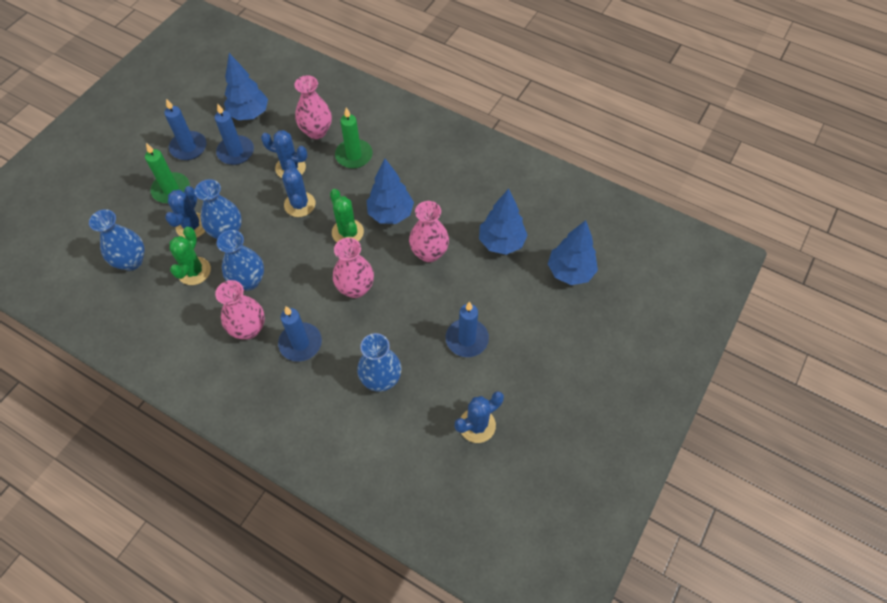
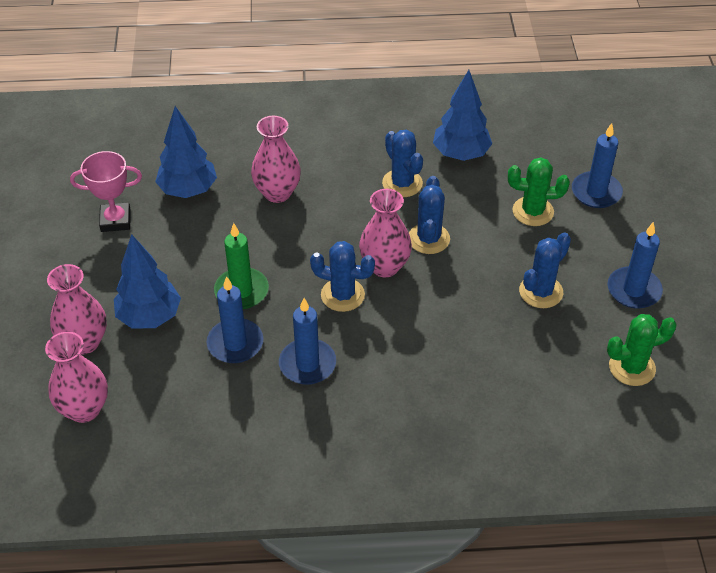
blue tree: [224,53,268,120] [367,159,414,224] [479,188,528,255] [548,220,598,285] = 4 -> [114,234,181,329] [155,106,217,198] [433,70,492,161] = 3
blue vase: [89,209,144,271] [195,179,242,239] [217,230,264,291] [357,333,401,392] = 4 -> none = 0
green candle: [145,143,190,203] [335,107,373,169] = 2 -> [214,223,269,309] = 1
pink trophy: none = 0 -> [70,151,142,232] = 1

